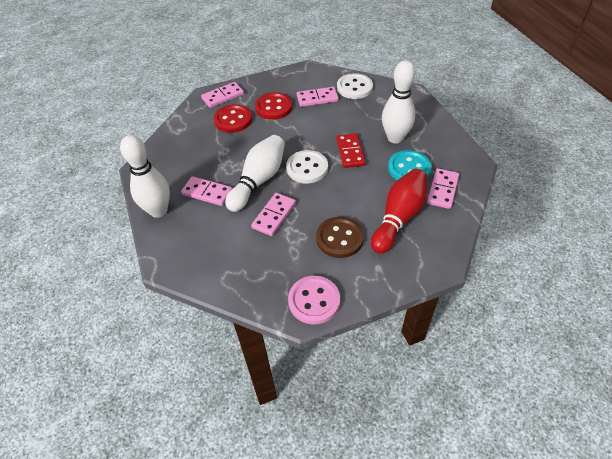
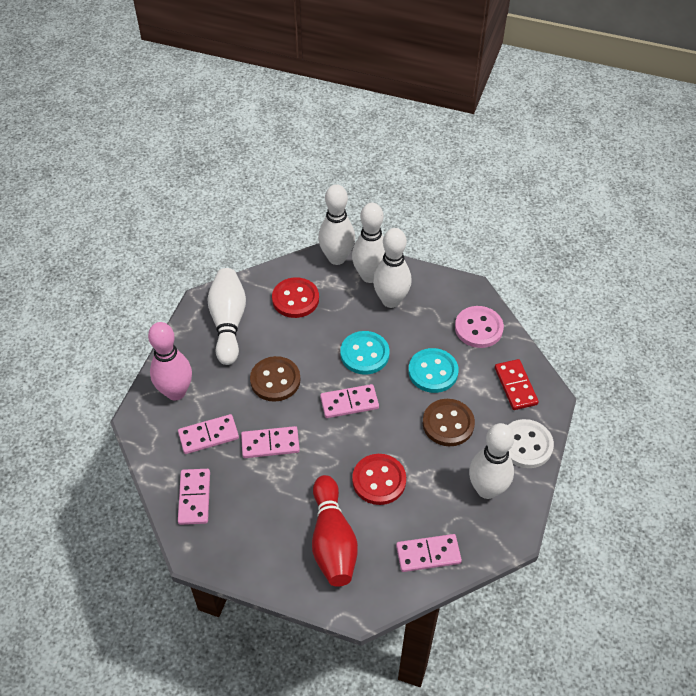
brown button: [316,217,364,258] = 1 -> [250,356,300,402] [422,399,475,446] = 2
pink bowling pin: none = 0 -> [148,322,192,400] = 1
turquoise button: [388,150,432,180] = 1 -> [340,331,390,375] [408,348,459,393] = 2
white bowling pin: [120,135,170,218] [225,135,285,212] [382,60,415,144] = 3 -> [207,268,246,365] [318,184,355,265] [352,203,385,283] [373,228,412,308] [469,423,514,499] = 5
white button: [286,150,328,183] [337,73,373,99] = 2 -> [508,419,554,468] = 1

